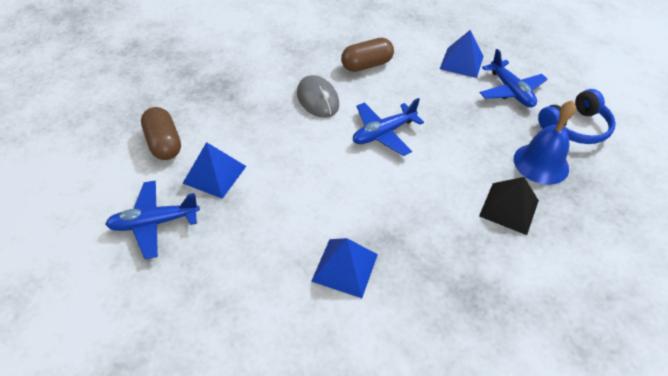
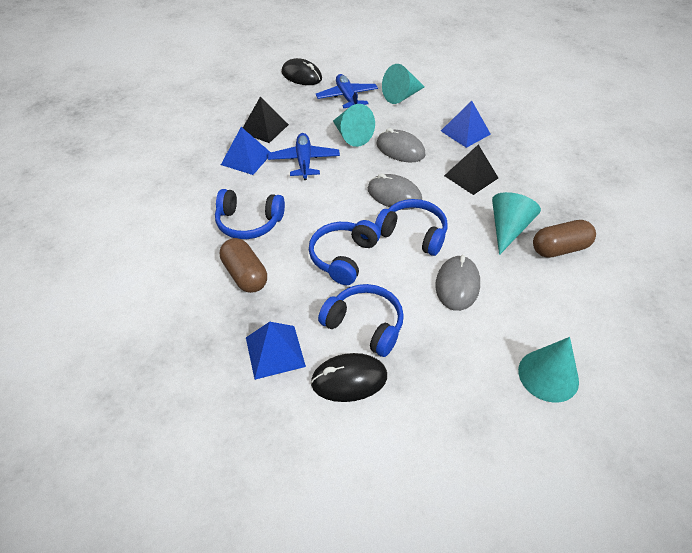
black mouse: none = 0 -> [282,58,322,85] [311,353,387,402] = 2
black pyramid: [479,177,539,235] = 1 -> [243,97,289,143] [444,144,498,195] = 2
blue bell: [514,100,576,185] = 1 -> none = 0
blue headphones: [538,89,616,144] = 1 -> [215,189,285,239] [309,220,380,285] [318,284,404,357] [375,199,447,256] = 4
blue plane: [105,181,200,259] [353,98,424,156] [480,49,548,108] = 3 -> [268,133,340,180] [316,74,378,108] = 2
grey mouse: [297,75,339,118] = 1 -> [368,173,422,210] [377,128,426,162] [435,255,480,311] = 3
turquoise cone: none = 0 -> [333,104,375,147] [382,64,424,104] [492,192,541,255] [518,337,579,403] = 4

